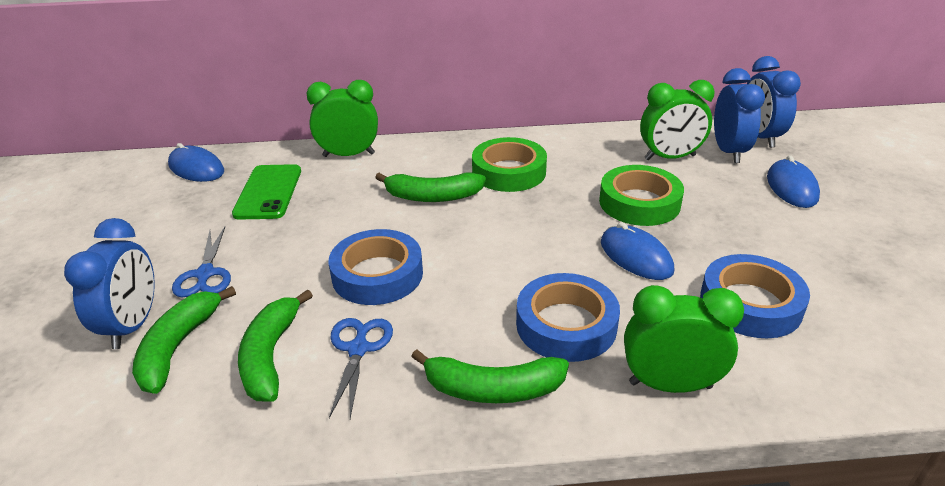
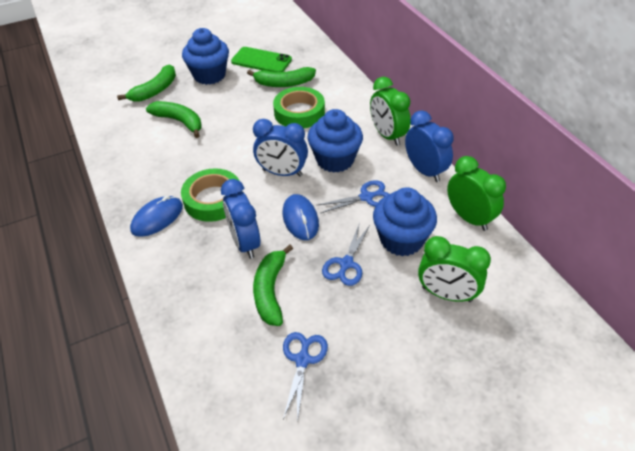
blue cupcake: none = 0 -> [182,28,229,85] [307,109,363,173] [373,187,437,256] = 3
blue mouse: [168,143,224,182] [601,222,674,280] [767,155,820,208] = 3 -> [130,196,183,237] [283,194,319,240] = 2
blue scissors: [172,227,231,297] [329,318,393,419] = 2 -> [283,332,328,423] [318,180,389,213] [322,223,370,286] = 3
blue tape: [328,229,423,305] [516,273,620,362] [700,254,810,338] = 3 -> none = 0

